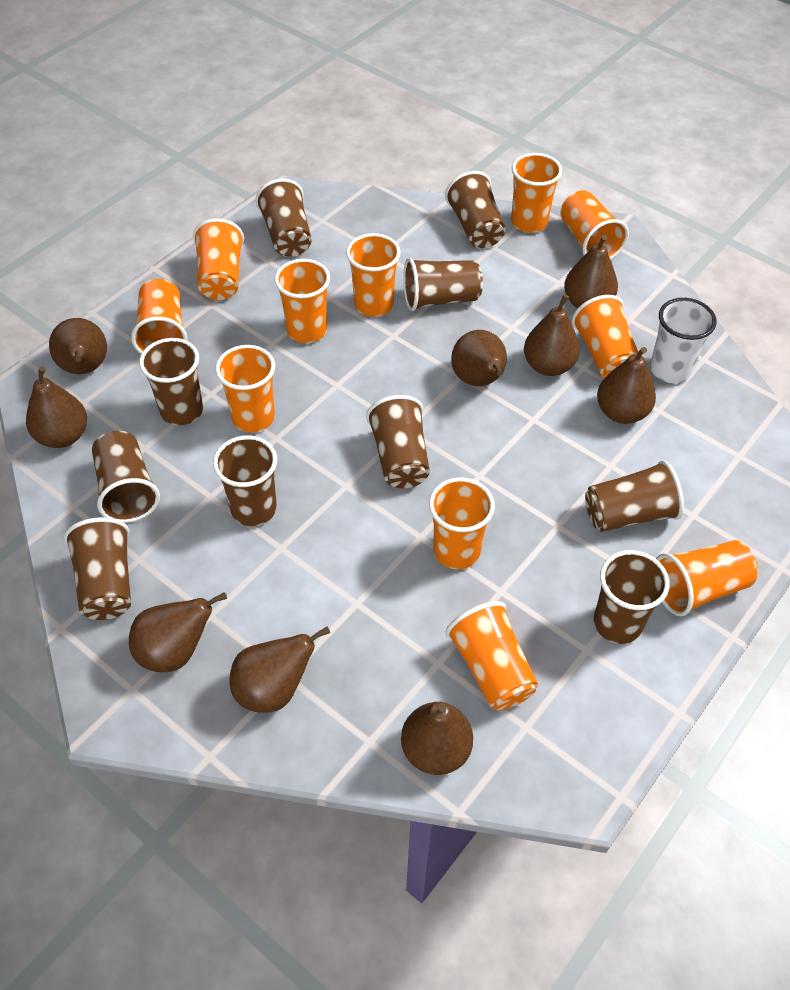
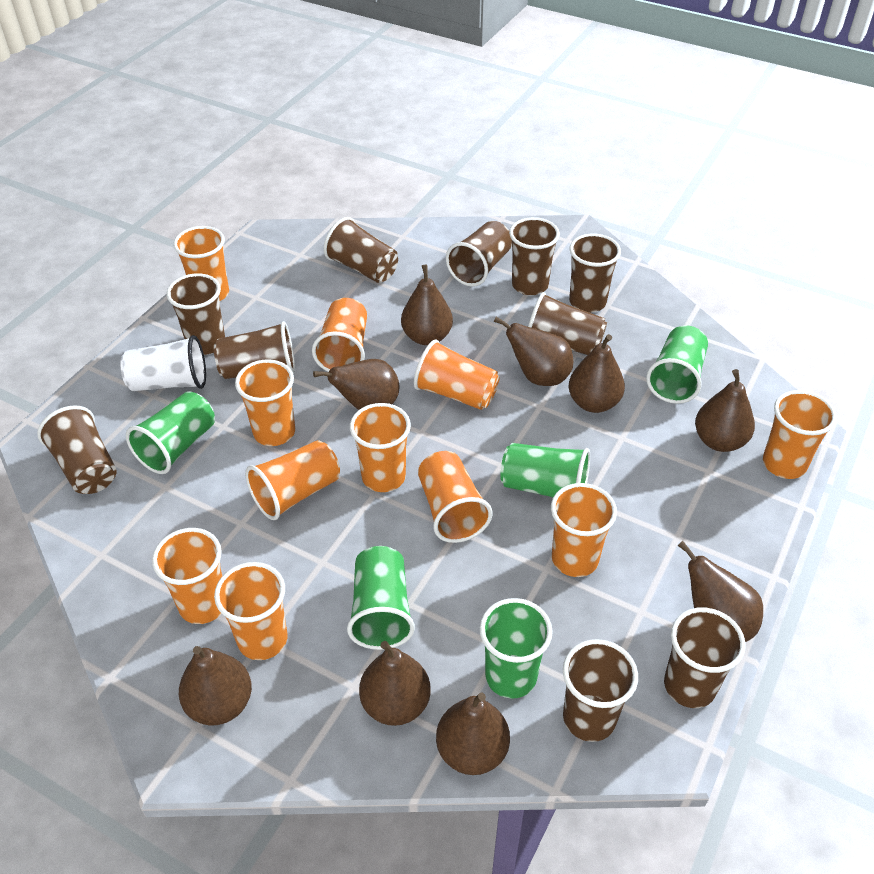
green cup: none = 0 -> [126,392,215,474] [347,546,415,650] [480,598,553,699] [500,443,590,497] [646,325,708,404] = 5

